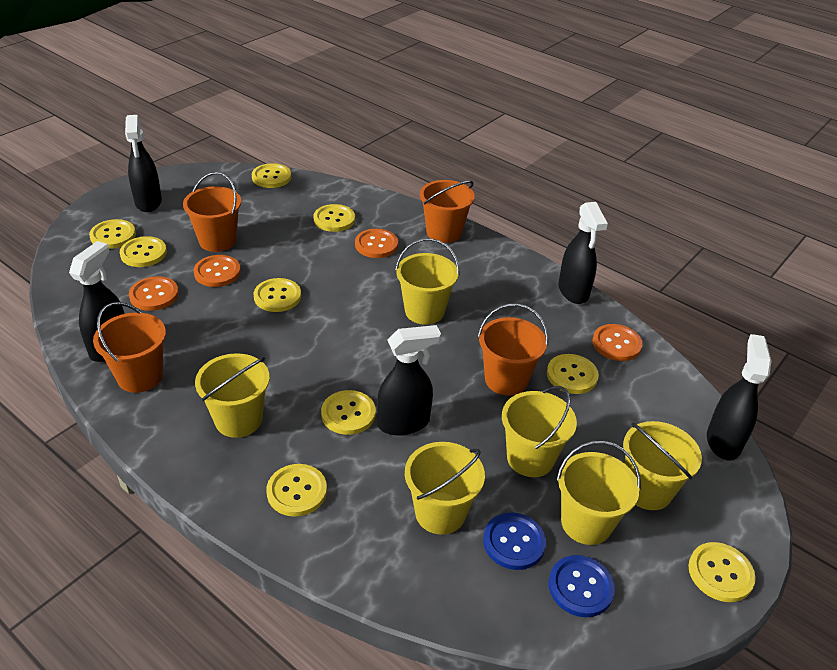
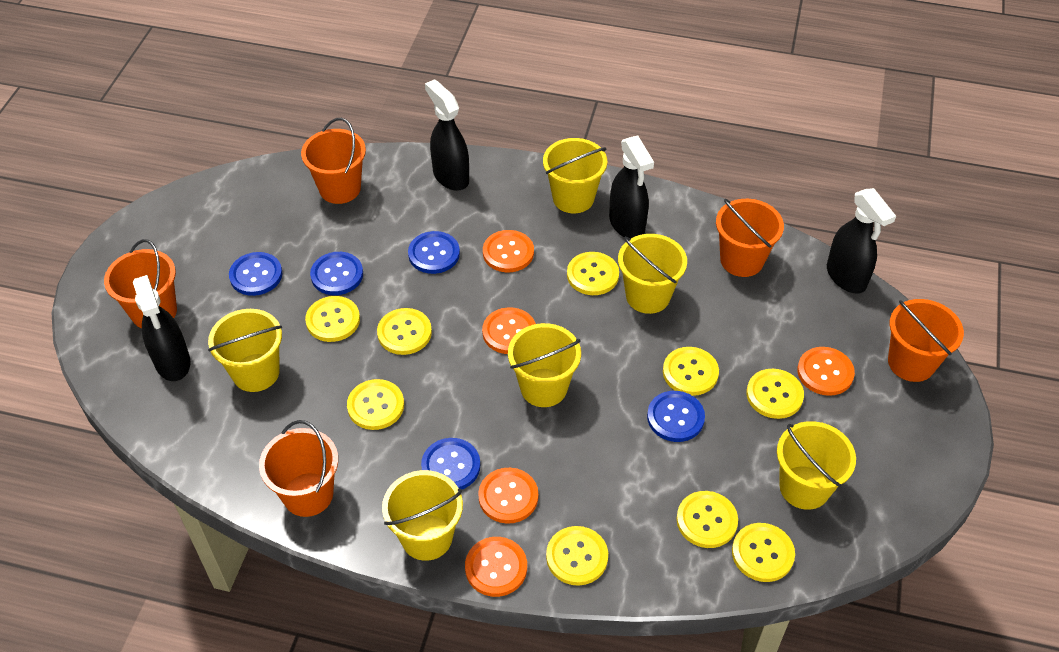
black spray bottle: [69,241,125,362] [125,115,162,212] [377,325,441,436] [558,202,608,304] [707,334,772,461] = 5 -> [133,275,190,381] [425,79,469,191] [609,136,654,239] [827,188,896,293] = 4
blue button: [483,513,546,570] [549,555,615,617] = 2 -> [229,252,282,296] [310,252,363,295] [408,231,460,274] [421,438,480,490] [647,391,705,442] = 5
orange bucket: [93,302,166,393] [183,172,241,252] [420,180,475,243] [478,304,548,396] = 4 -> [104,239,177,328] [259,420,338,517] [301,118,366,204] [716,199,784,277] [888,299,964,382] = 5
orange button: [129,276,179,311] [194,255,241,287] [355,229,398,258] [593,324,643,361] = 4 -> [465,537,527,597] [478,468,538,524] [482,307,536,354] [483,230,534,272] [797,347,855,396] = 5

